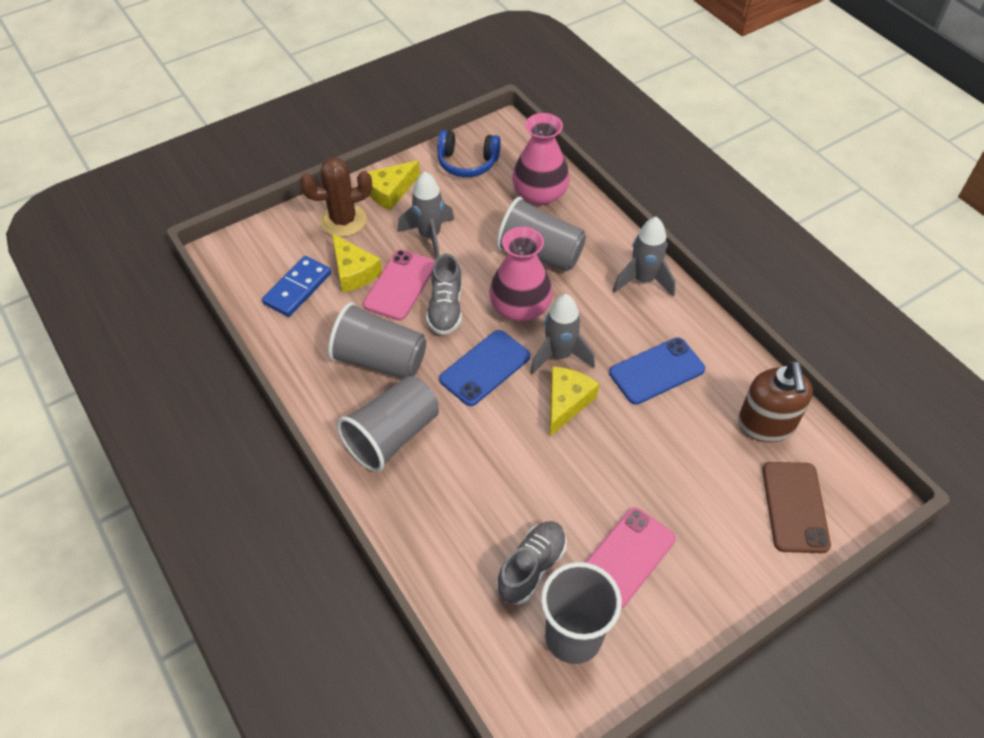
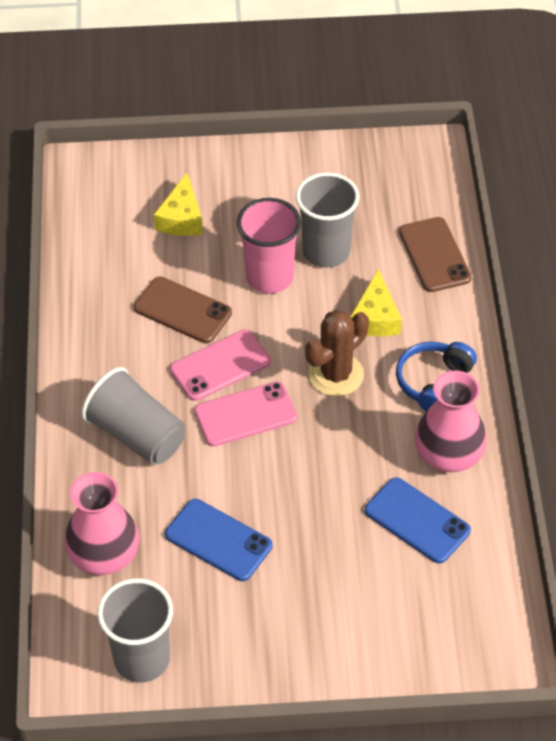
blue domino: [262,256,331,317] = 1 -> none = 0
brown phone: [762,462,831,553] = 1 -> [134,277,232,343] [399,217,471,292] = 2
brown soap dispenser: [738,361,813,442] = 1 -> none = 0
grey cup: [328,302,426,379] [337,376,439,472] [496,197,586,272] [541,562,622,664] = 4 -> [81,367,185,465] [97,578,173,683] [296,173,359,268] = 3
grey rocket: [398,172,454,259] [530,294,595,374] [613,217,676,296] = 3 -> none = 0
grey shoe: [426,254,462,335] [497,521,567,605] = 2 -> none = 0
pink cup: none = 0 -> [237,198,301,293] = 1
yellow cheese: [332,233,382,292] [368,160,420,210] [550,366,599,436] = 3 -> [154,173,203,236] [350,269,402,336] = 2

